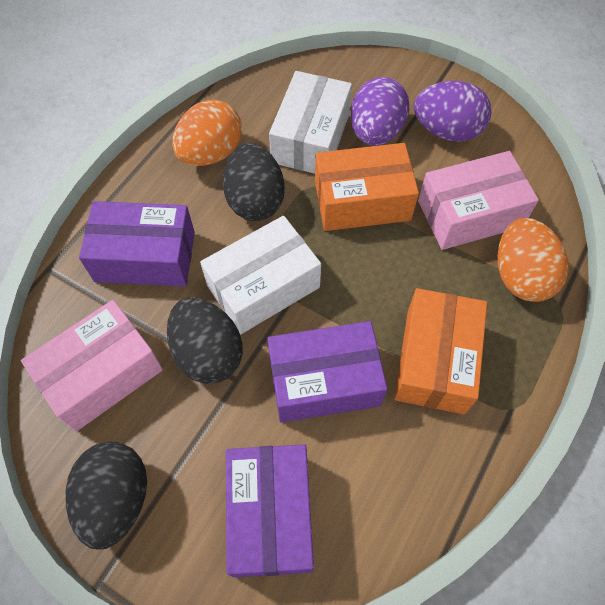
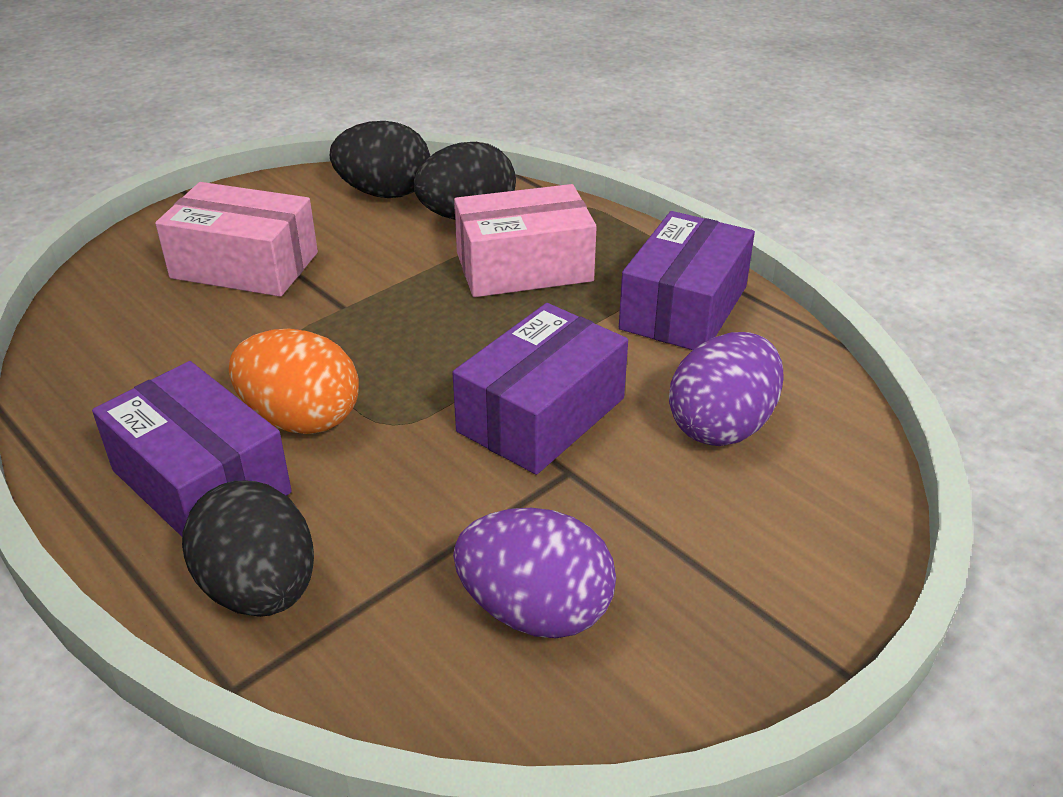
orange box: [315,143,419,231] [394,288,487,414] = 2 -> none = 0
orange egg: [172,100,242,166] [498,218,569,302] = 2 -> [229,329,359,434] = 1
white box: [200,216,321,334] [269,71,352,174] = 2 -> none = 0

